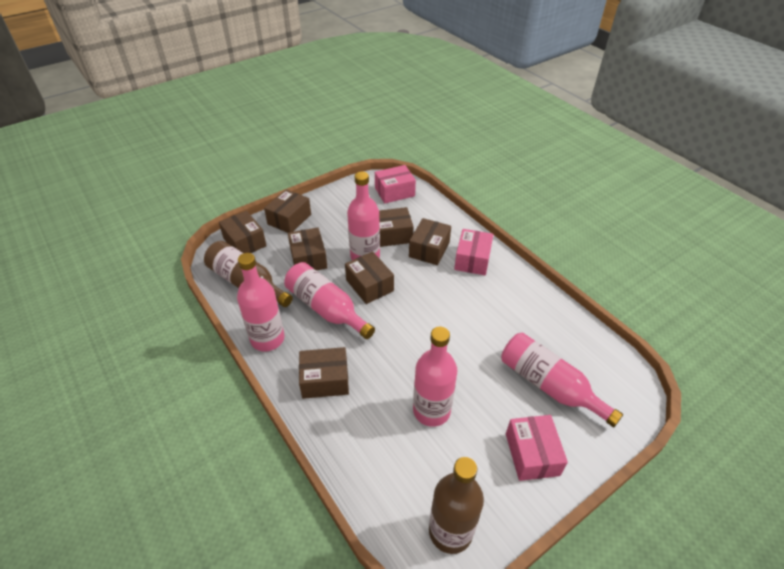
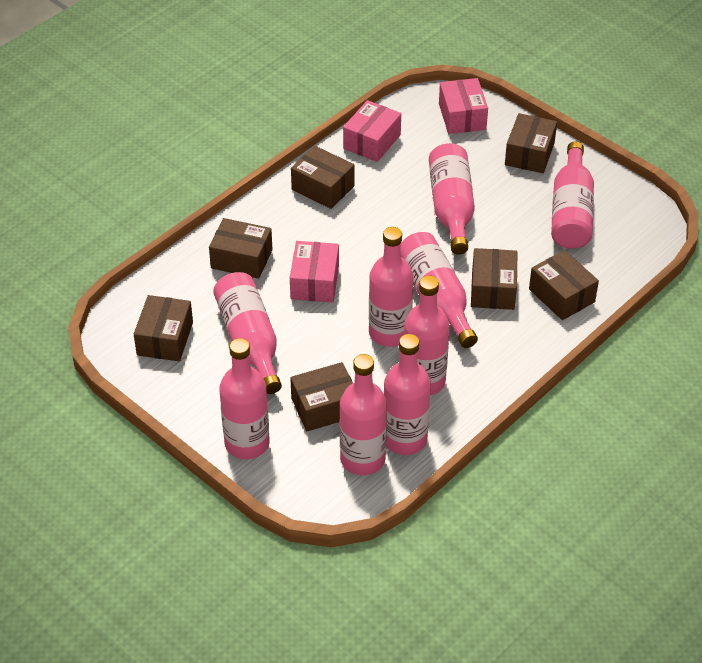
brown bottle: [204,241,293,307] [429,457,484,554] = 2 -> none = 0
pink bottle: [237,253,285,351] [284,262,375,339] [347,171,380,260] [413,327,457,427] [501,332,623,427] = 5 -> [213,272,282,394] [219,338,269,459] [340,354,387,475] [369,227,413,347] [384,334,431,455] [400,232,478,348] [404,275,450,395] [429,143,475,255] [551,141,594,249] = 9

